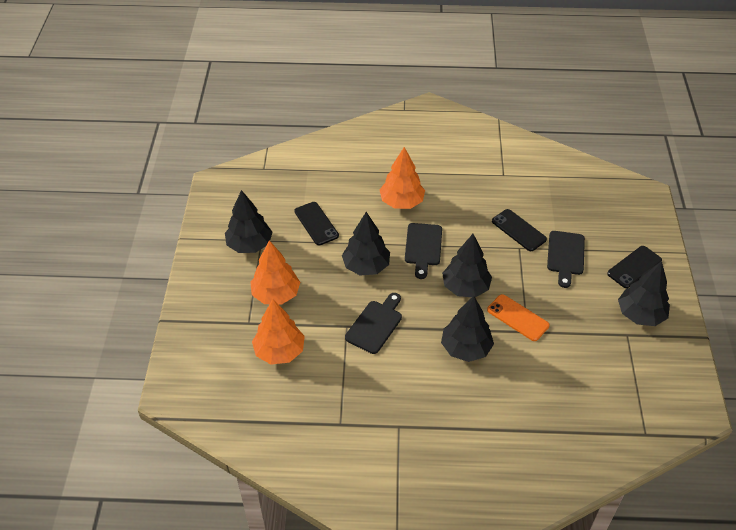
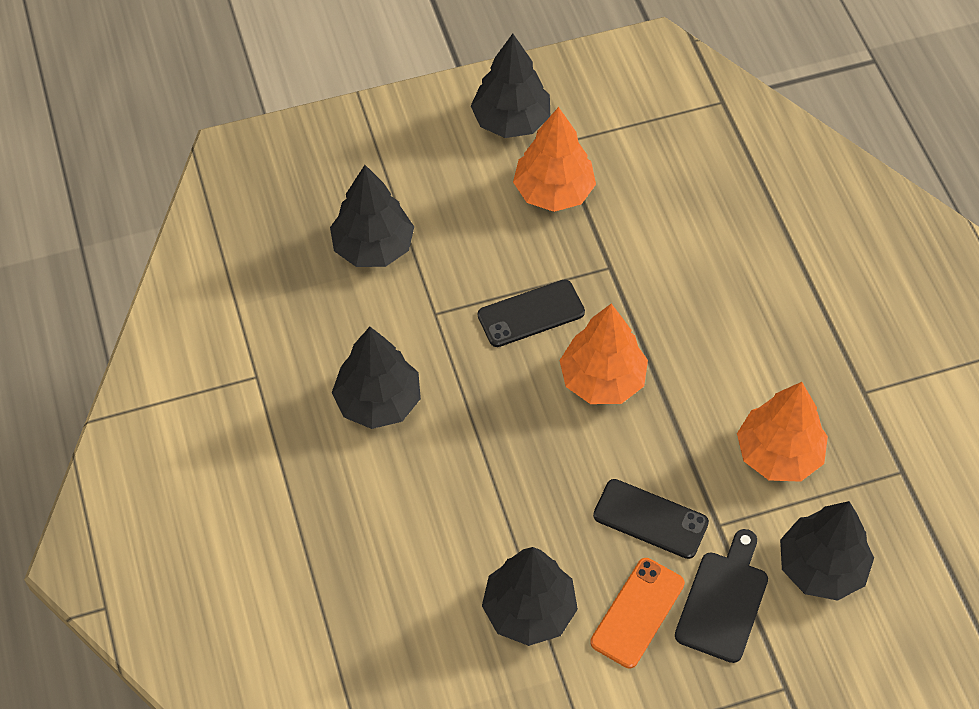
black cutting board: [345,293,402,354] [405,223,442,279] [547,231,585,288] = 3 -> [675,529,768,663] = 1
black phone: [294,202,339,245] [492,209,547,251] [607,246,662,288] = 3 -> [478,279,585,347] [593,479,709,559] = 2

